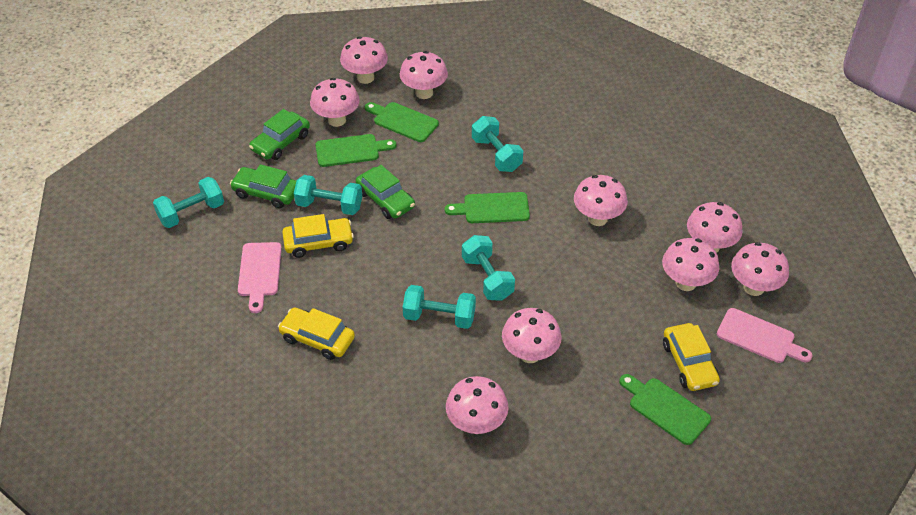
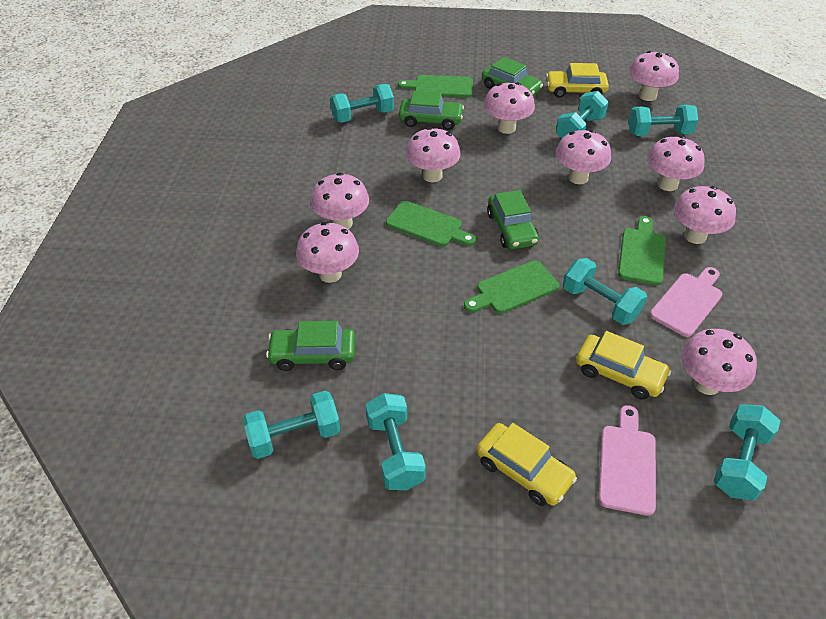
green car: [230,164,296,208] [249,109,310,160] [356,165,415,219] = 3 -> [266,321,355,371] [399,91,464,130] [482,57,543,96] [487,190,539,249] = 4
turquoise dumbbell: [153,177,224,228] [294,175,362,215] [403,285,476,329] [462,235,515,301] [472,116,523,172] = 5 -> [243,391,340,459] [330,84,394,123] [366,393,426,490] [556,91,609,138] [563,258,647,325] [628,105,698,136] [714,404,780,501] = 7

